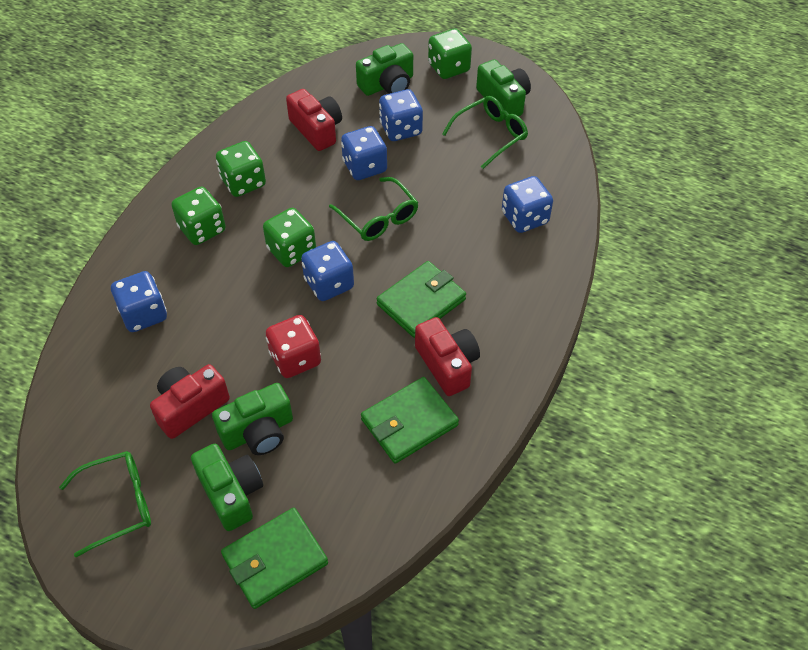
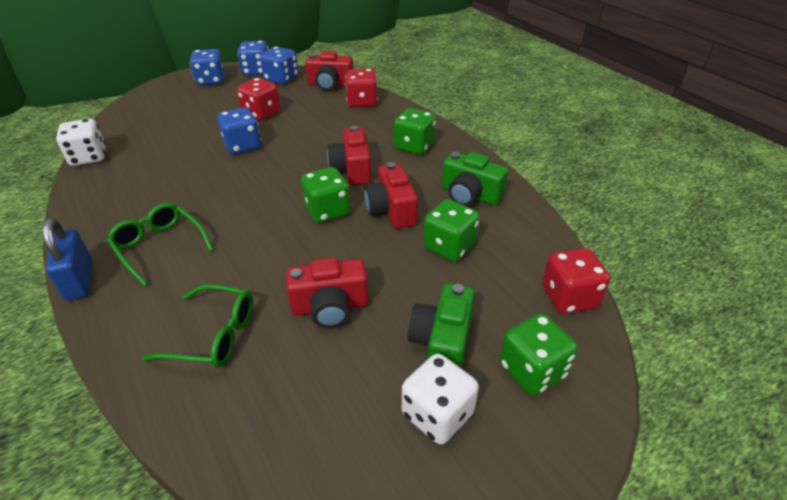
blue dice: [111,271,167,332] [301,241,354,301] [341,126,387,180] [379,89,423,141] [502,176,553,233] = 5 -> [190,49,224,85] [217,108,261,154] [237,41,269,76] [260,47,298,84] = 4
blue padlock: none = 0 -> [42,218,92,301] = 1
green camera: [191,444,263,531] [212,383,293,455] [356,43,413,96] [476,59,531,121] = 4 -> [408,283,475,369] [442,152,508,206] = 2
green glasses: [59,451,151,557] [329,177,419,241] [442,96,528,169] = 3 -> [107,203,214,286] [142,284,253,368] = 2
green wallet: [221,508,328,609] [361,377,459,464] [376,261,466,338] = 3 -> none = 0
red camera: [150,364,230,439] [286,89,342,151] [415,317,480,396] = 3 -> [286,258,369,328] [305,51,353,91] [327,126,371,185] [364,162,418,229] = 4
red dice: [266,315,321,378] = 1 -> [237,78,280,120] [345,69,378,107] [542,248,610,314] = 3
white dice: none = 0 -> [56,119,106,166] [402,354,479,445] = 2

